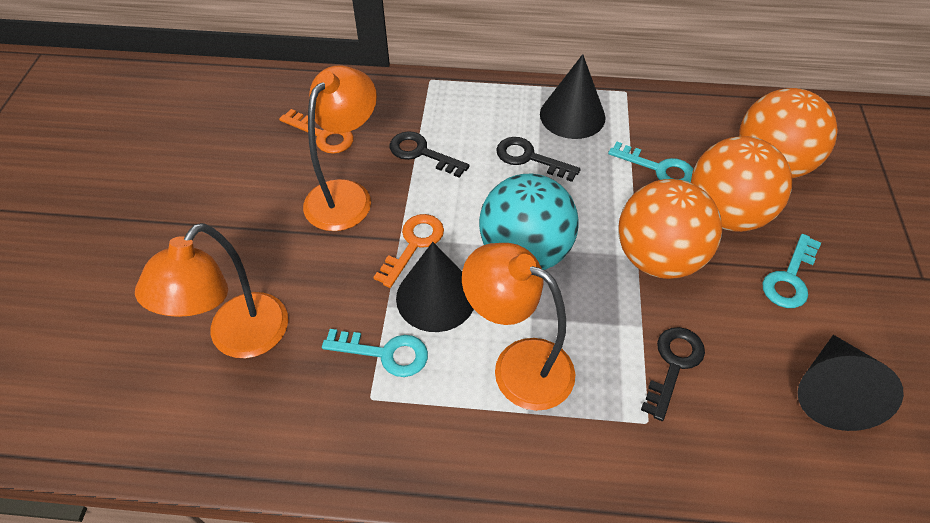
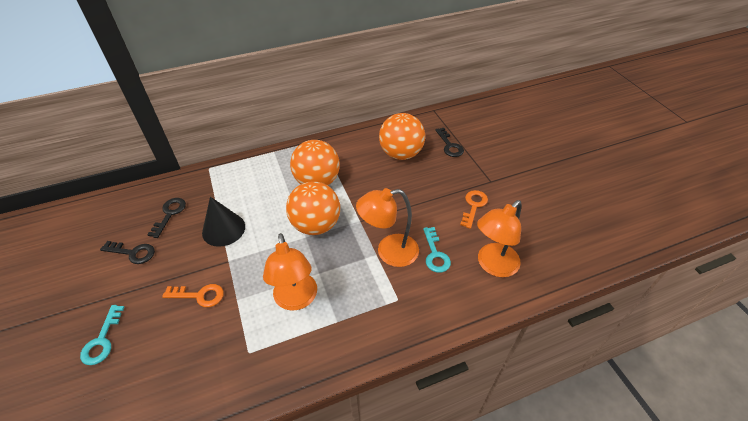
black cone: [396,242,474,332] [540,54,606,139] [797,335,904,431] = 3 -> [202,197,245,247] = 1
turquoise ball: [479,174,579,270] = 1 -> none = 0
turquoise key: [322,329,428,377] [608,141,693,183] [762,234,821,308] = 3 -> [80,305,125,365] [423,227,451,273] = 2

